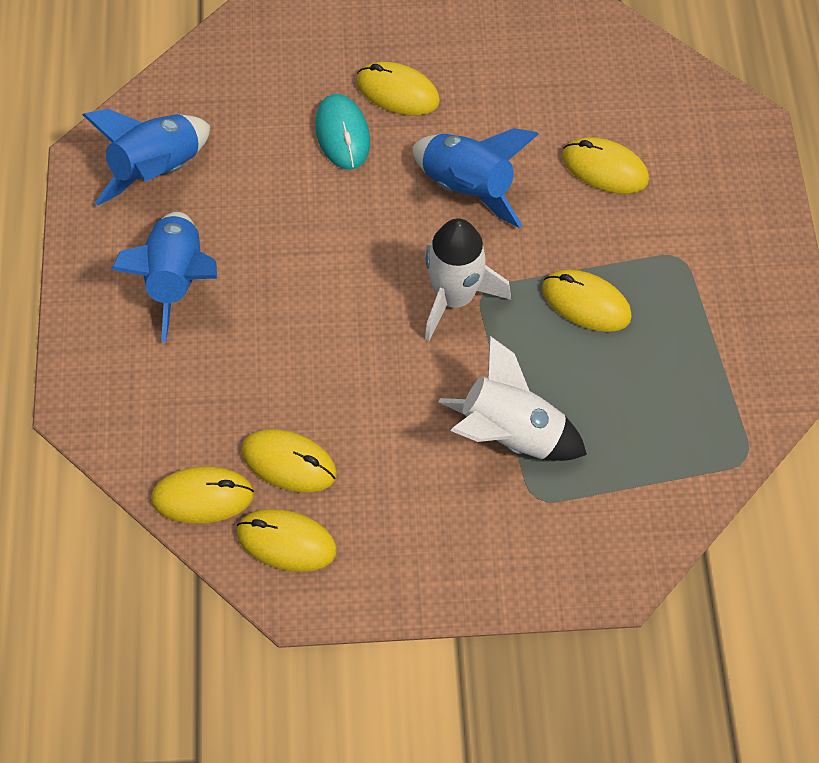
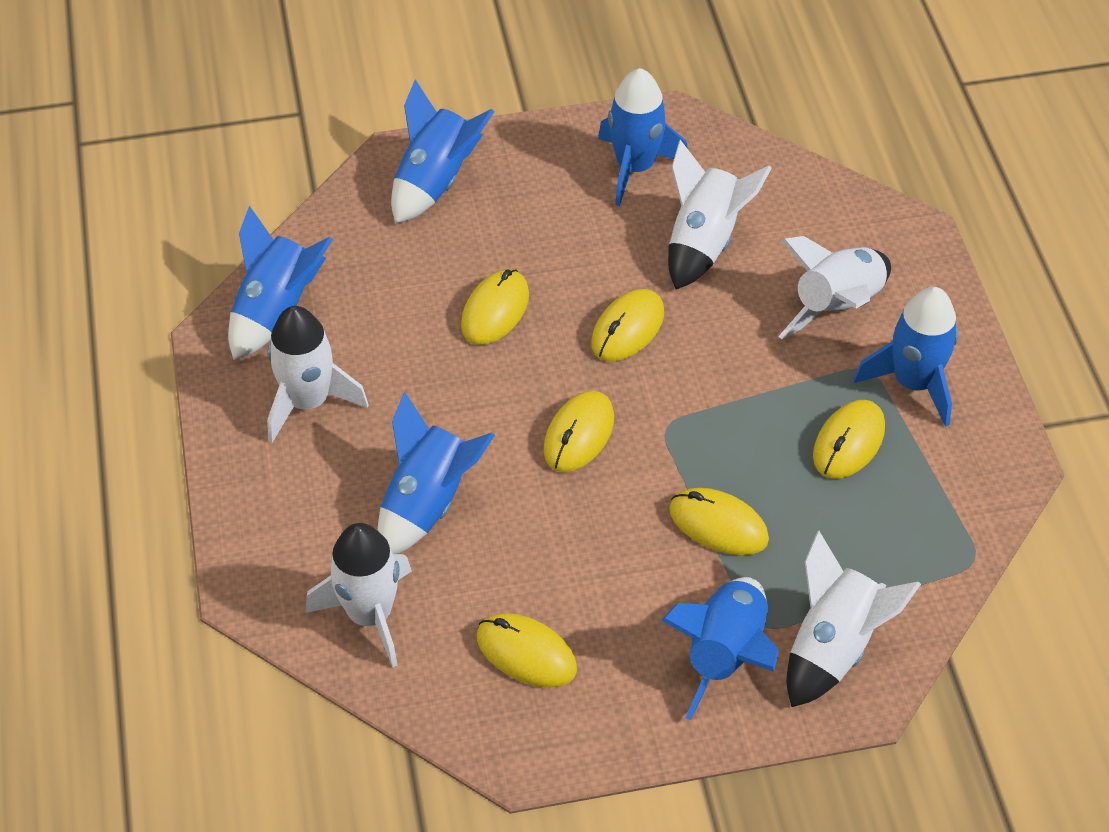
blue rocket: [82,109,210,206] [111,212,217,342] [412,128,538,228] = 3 -> [228,206,333,360] [377,391,495,554] [391,80,495,224] [598,68,688,206] [661,577,779,720] [854,287,959,427] = 6
turquoise mouse: [315,94,370,170] = 1 -> none = 0
white rocket: [425,219,511,341] [438,336,587,461] = 2 -> [267,306,369,443] [306,523,412,667] [668,140,772,289] [779,236,891,339] [787,531,921,707] = 5

